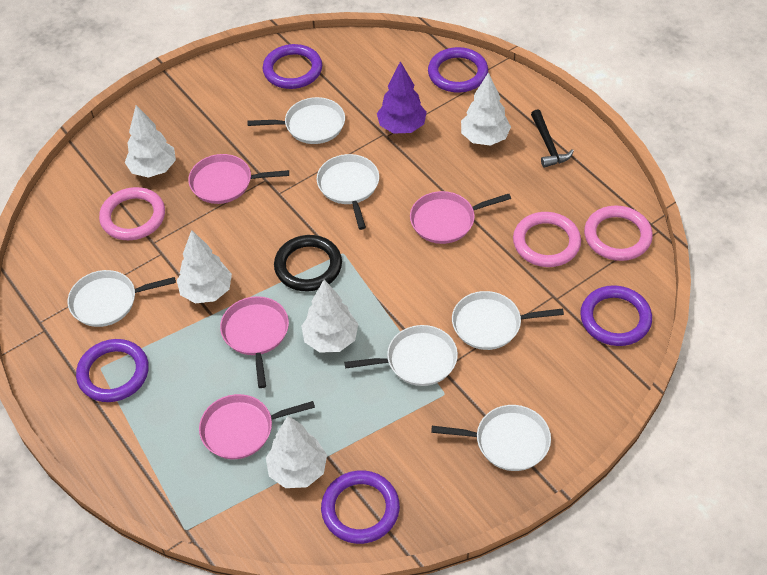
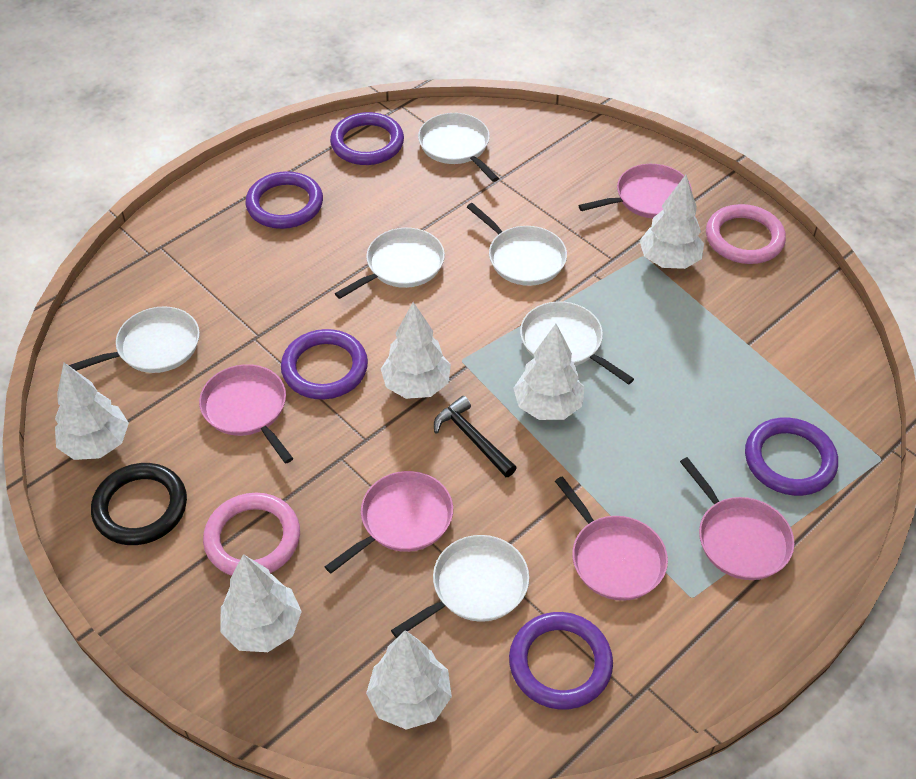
pink pan: [188,154,289,204] [199,394,315,459] [220,296,289,388] [410,191,511,244] = 4 -> [199,364,293,463] [325,471,453,573] [555,476,668,601] [579,164,692,219] [680,457,794,580] = 5
pink ring: [99,187,165,240] [513,212,581,267] [584,205,653,261] = 3 -> [203,493,300,576] [706,204,786,264] = 2
purple tree: [377,61,427,133] = 1 -> none = 0
white tree: [125,105,176,178] [177,230,232,303] [266,416,327,488] [301,280,358,353] [461,72,511,146] = 5 -> [55,363,129,460] [220,554,302,652] [366,630,452,730] [381,302,451,399] [513,324,585,420] [640,175,704,269] = 6

